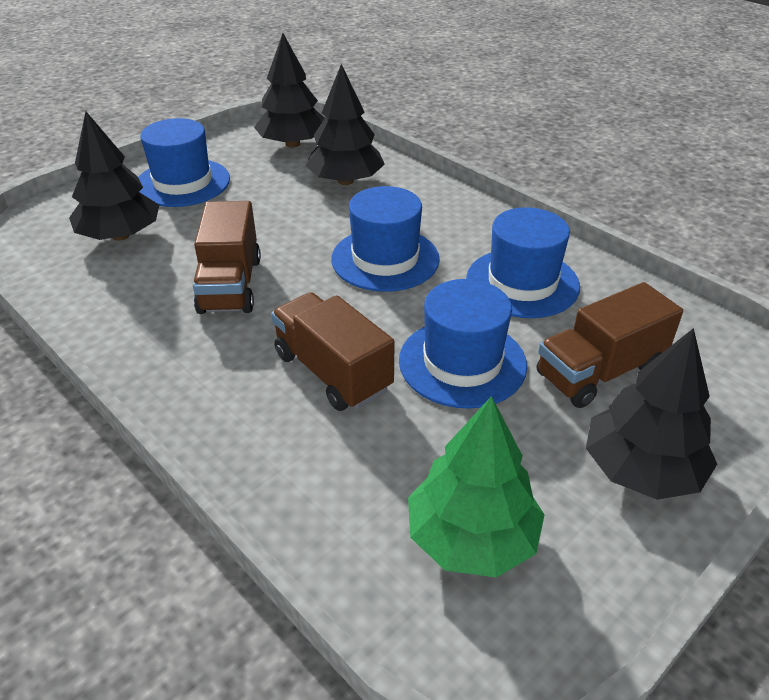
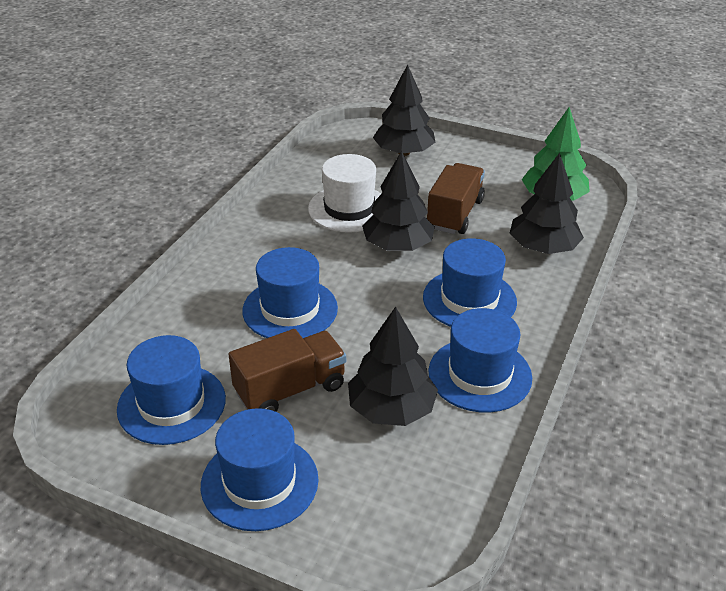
blue hat: [138,118,230,207] [331,186,440,292] [399,279,527,409] [466,207,580,318] = 4 -> [117,335,226,445] [201,408,319,531] [242,247,338,338] [423,238,517,327] [428,308,532,413] = 5
brown truck: [193,201,261,314] [271,292,395,411] [537,282,683,408] = 3 -> [228,329,346,412] [427,163,485,234] = 2
white hat: none = 0 -> [308,154,381,233] = 1

